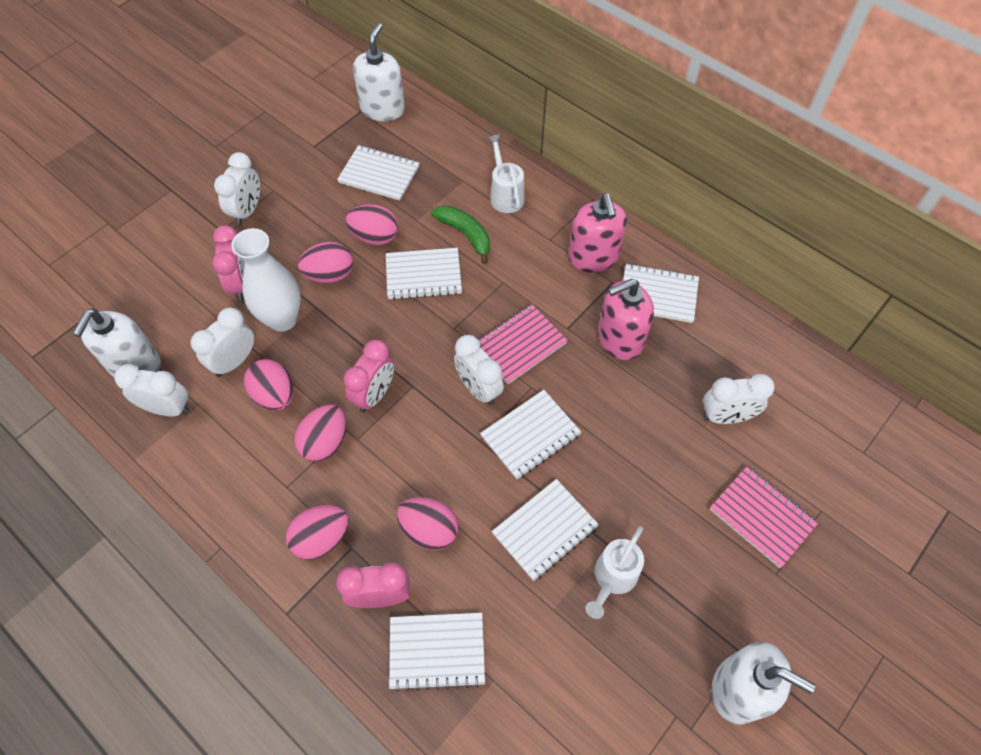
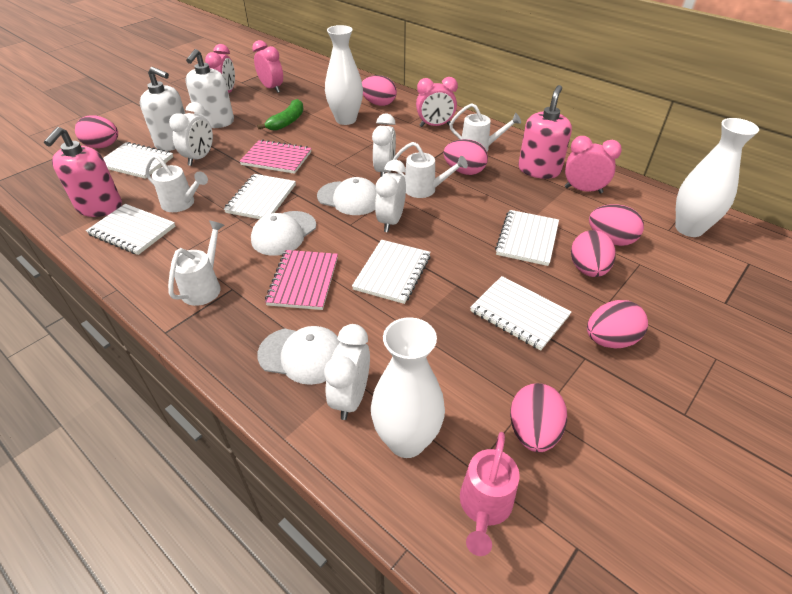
pink clock: [212,225,245,301] [336,562,410,608] [343,340,394,413] = 3 -> [205,44,235,93] [252,40,283,93] [416,77,458,127] [565,136,622,194] = 4
pink egg: [244,359,293,410] [286,505,349,560] [294,405,346,462] [298,242,353,283] [345,204,398,245] [397,497,458,550] = 6 -> [75,115,118,148] [362,75,397,106] [443,139,488,175] [510,383,567,452] [571,230,616,277] [587,300,648,348] [589,204,644,246] = 7
pink watering can: none = 0 -> [460,432,520,556] = 1
white cap: none = 0 -> [251,211,316,256] [257,326,340,385] [317,177,377,215] = 3
white clock: [114,364,190,417] [191,308,254,377] [214,152,260,225] [454,335,504,405] [703,374,775,424] = 5 -> [169,102,213,166] [324,324,370,420] [372,113,396,177] [375,160,406,232] = 4
white soap dispenser: [73,309,161,377] [353,23,405,121] [712,642,815,725] = 3 -> [140,67,185,151] [185,49,234,128] = 2
white vase: [231,228,301,332] = 1 -> [325,25,363,125] [371,317,445,458] [675,118,759,237] = 3
white watering can: [487,134,525,213] [585,526,644,619] = 2 -> [145,155,208,212] [168,221,224,306] [393,142,468,198] [449,103,521,151] = 4

